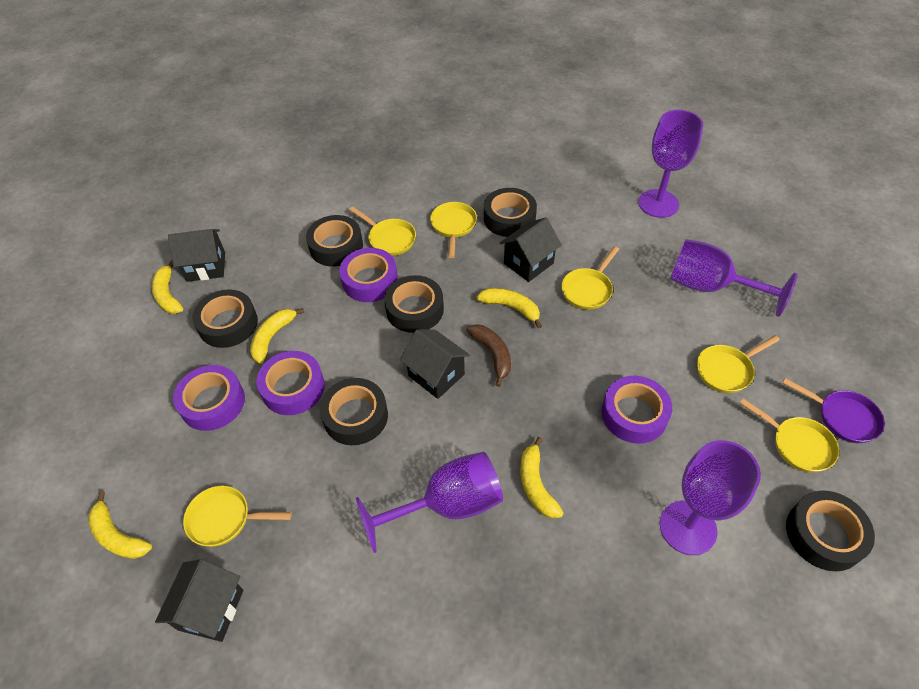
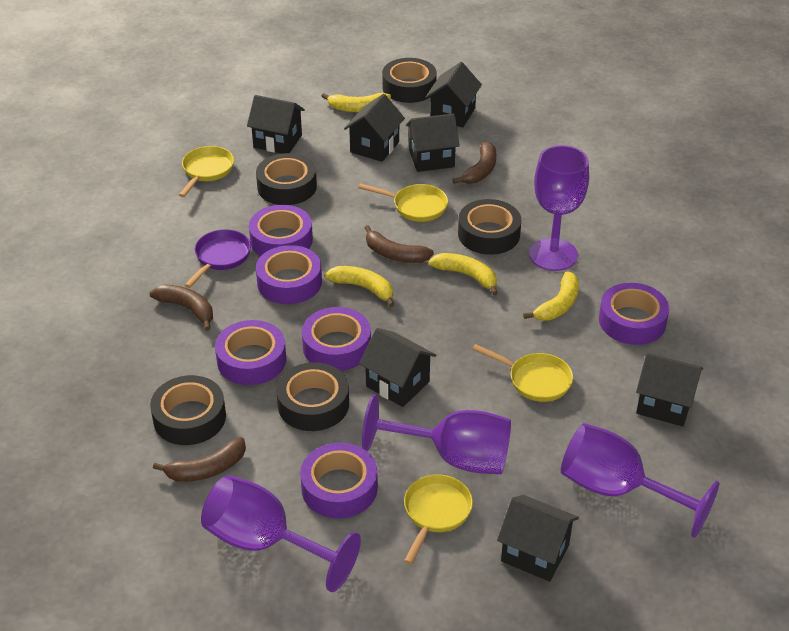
black house: [155,559,243,642] [168,229,225,282] [400,329,470,399] [500,218,562,282] = 4 -> [247,95,305,154] [344,94,405,162] [359,328,436,407] [406,113,460,172] [426,62,482,128] [497,495,579,582] [636,353,703,427] = 7
black tape: [192,289,258,348] [306,215,363,267] [320,378,388,445] [384,275,444,333] [484,188,537,237] [786,490,875,571] = 6 -> [150,375,226,445] [256,153,317,205] [276,362,349,431] [382,58,437,103] [458,199,521,255] = 5
brown banana: [466,324,511,387] = 1 -> [149,285,213,331] [153,437,246,482] [365,225,434,263] [453,142,496,184] = 4
purple tape: [173,365,245,431] [257,351,325,415] [339,248,398,302] [602,376,672,444] = 4 -> [215,320,286,385] [249,205,313,256] [256,245,322,304] [300,443,378,518] [302,307,371,371] [599,283,669,345] = 6
yellow banana: [88,492,152,559] [152,260,183,314] [250,308,304,364] [476,288,542,329] [520,437,564,518] = 5 -> [322,93,391,112] [325,266,394,307] [429,253,498,295] [523,271,579,320] = 4
yellow pan: [183,486,292,547] [349,207,416,256] [430,202,477,258] [561,246,619,310] [697,335,780,393] [740,398,839,473] = 6 -> [179,146,234,197] [358,183,448,222] [404,474,473,565] [472,344,573,402] = 4

